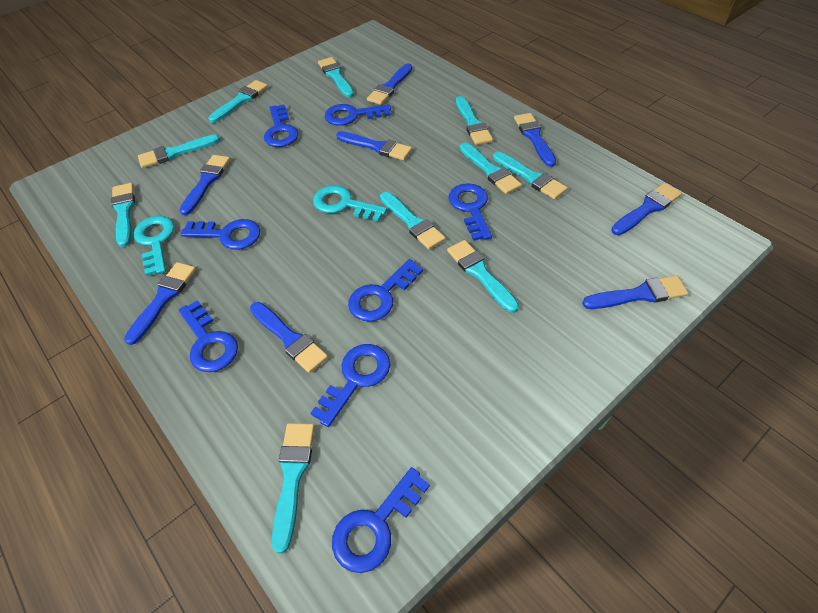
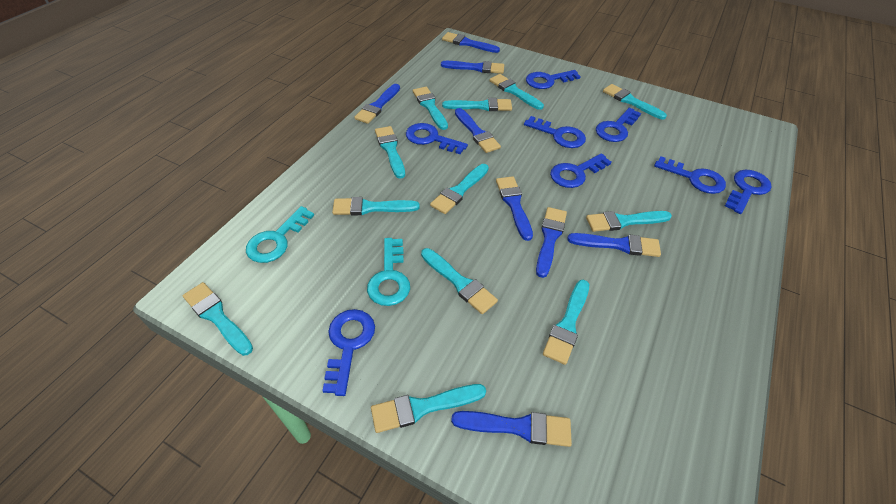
turquoise brush: [111,183,135,247] [138,135,220,168] [208,80,268,123] [272,423,315,553] [318,57,354,97] [380,192,445,249] [447,240,519,313] [456,96,493,145] [460,143,522,194] [493,152,568,200] = 10 -> [183,282,253,356] [332,197,420,215] [371,384,486,433] [375,126,405,179] [413,87,448,130] [421,248,498,314] [430,164,489,214] [442,98,512,111] [489,74,544,110] [543,280,589,365] [586,211,672,232] [603,84,667,120] = 12

